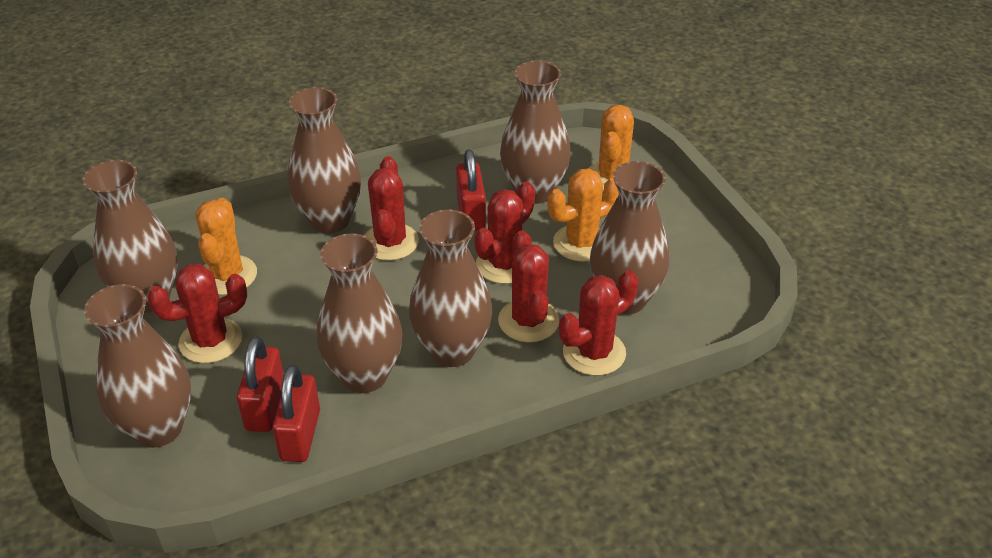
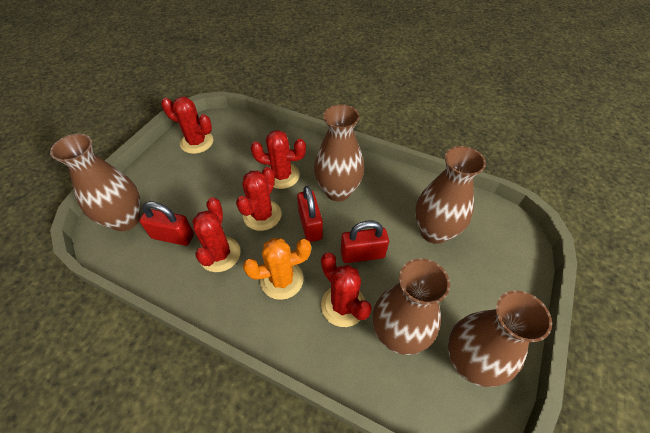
brown vase: [83,160,178,313] [84,284,191,448] [288,87,361,233] [317,233,403,393] [409,210,492,367] [500,60,571,204] [590,161,669,315] = 7 -> [50,134,140,231] [314,104,364,202] [373,258,450,355] [415,146,486,244] [448,290,552,387] = 5
orange cactus: [196,198,257,295] [548,168,619,262] [589,105,634,191] = 3 -> [243,238,311,300] = 1

